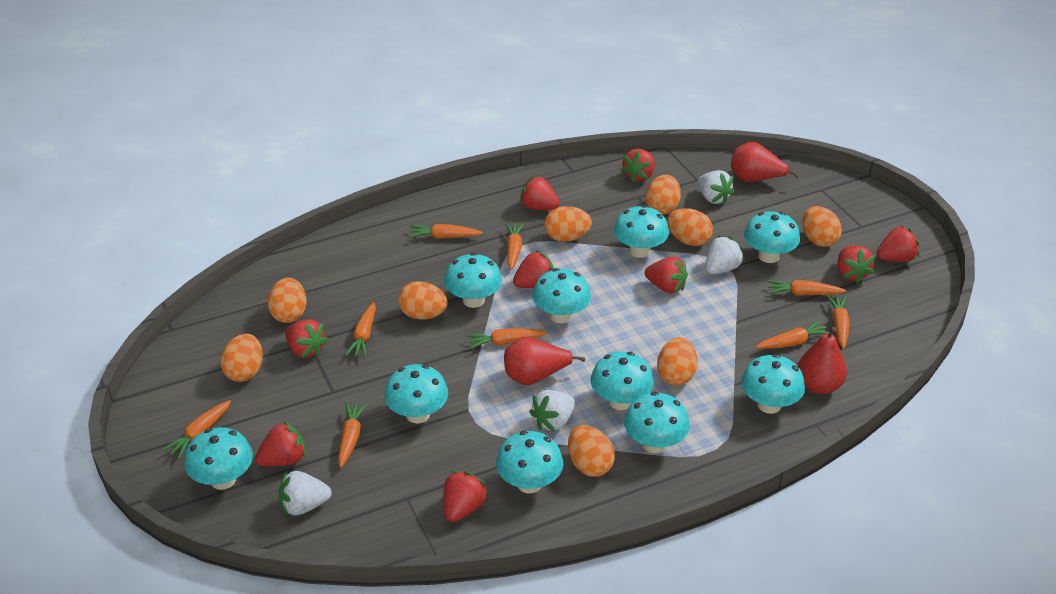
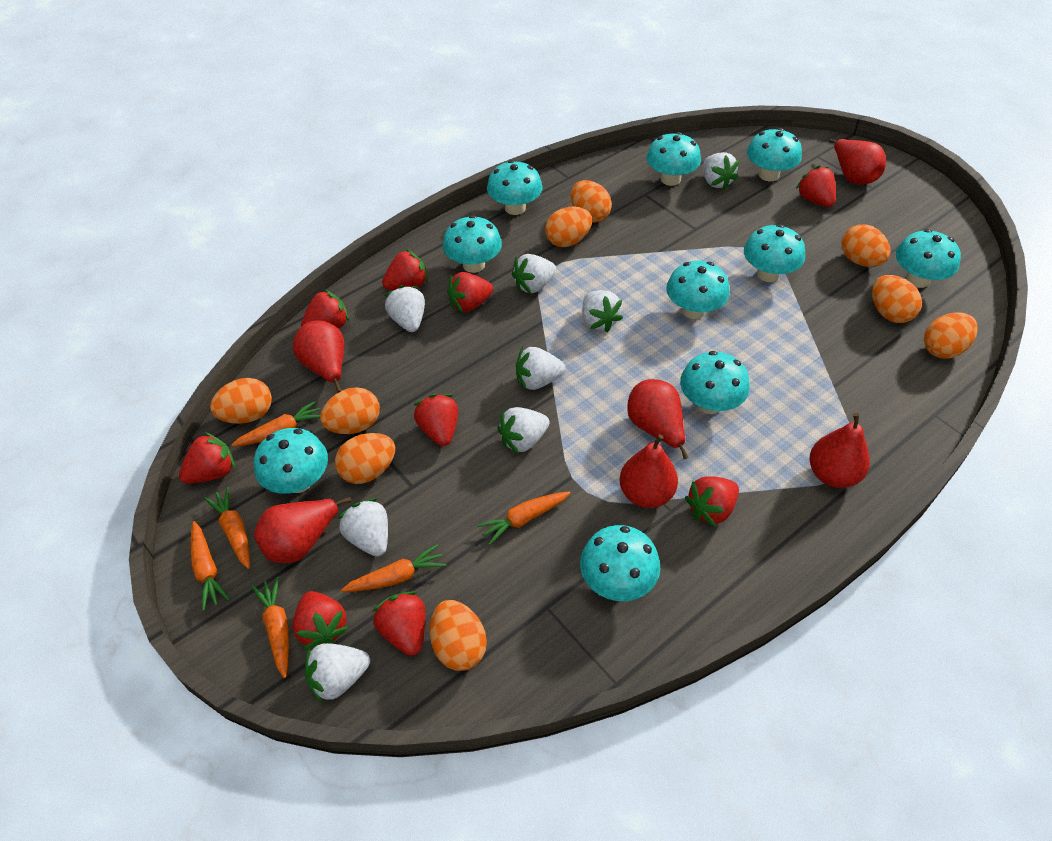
orange carrot: [162,400,231,459] [338,402,367,468] [346,302,376,357] [409,224,483,239] [466,328,547,349] [505,223,524,270] [756,320,829,349] [767,280,846,296] [826,295,850,349] = 9 -> [191,521,230,611] [204,487,250,569] [231,401,320,447] [252,577,289,678] [341,544,446,592] [477,491,570,545] = 6
red pear: [504,337,585,385] [731,142,799,182] [798,327,847,394] = 3 -> [254,497,351,563] [293,320,344,393] [619,434,678,508] [627,379,689,459] [810,413,870,488] [829,139,886,185] = 6
white strawberry: [278,471,332,516] [529,390,575,431] [698,170,735,205] [705,235,744,274] = 4 -> [305,643,370,703] [338,498,388,557] [384,285,425,332] [497,407,550,454] [512,254,556,293] [516,347,566,390] [582,290,623,332] [703,152,739,190] = 8

